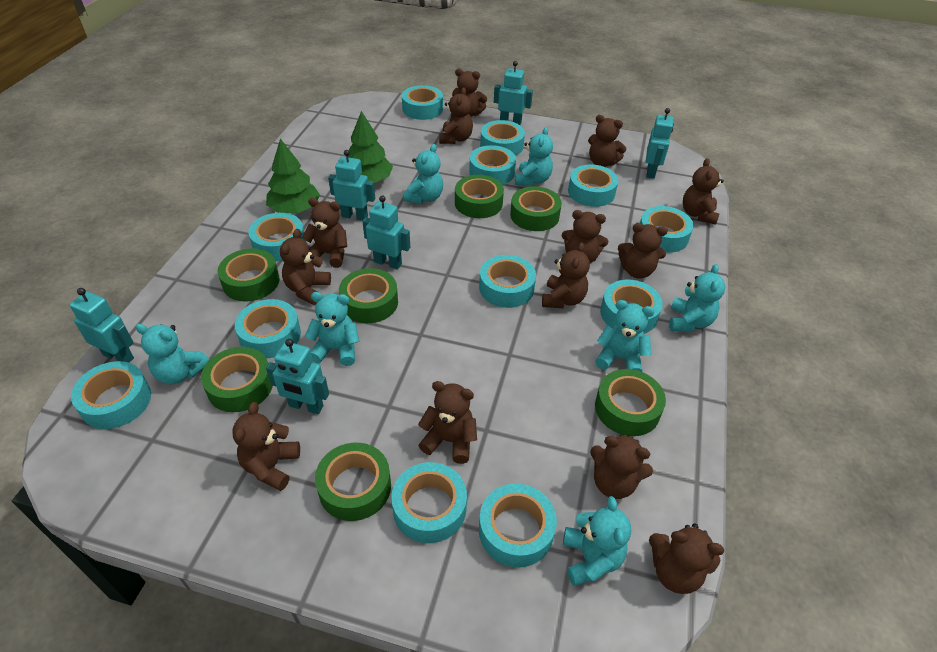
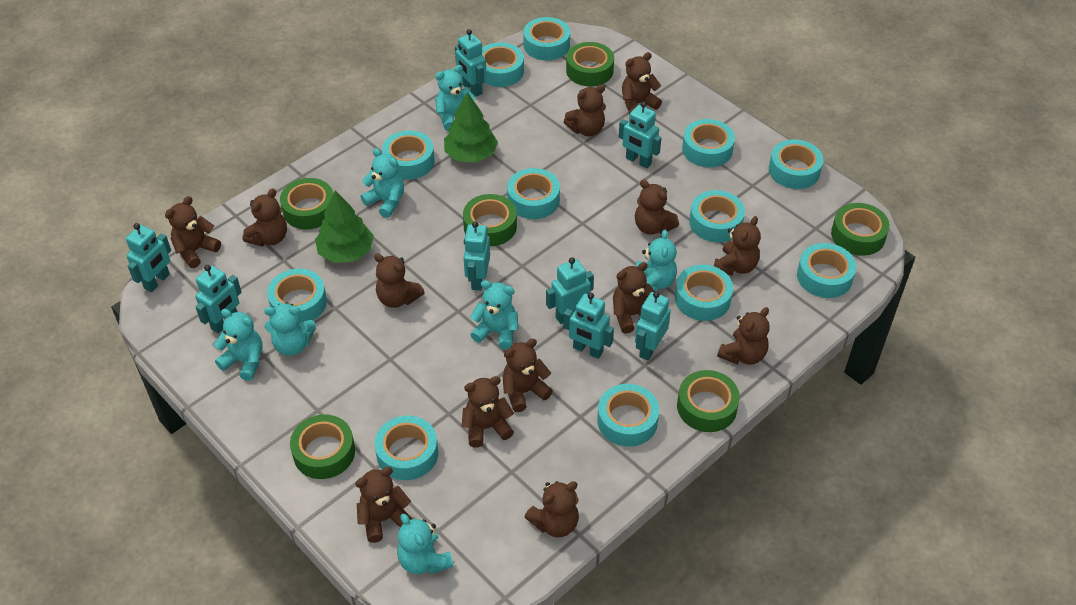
green tape: [201,347,273,412] [218,248,280,302] [315,443,391,521] [339,268,398,323] [455,175,504,218] [510,186,562,231] [595,369,666,436] = 7 -> [280,178,333,229] [290,415,355,479] [463,194,517,246] [566,42,614,86] [677,370,740,432] [831,203,890,256] = 6
turquoise robot: [70,288,134,363] [266,339,329,414] [328,150,375,221] [362,195,410,270] [494,61,533,125] [646,108,674,179] = 6 -> [126,223,171,292] [195,265,242,334] [455,29,487,97] [464,221,490,291] [546,257,594,324] [563,293,614,359] [619,102,661,169] [635,291,671,361] = 8

